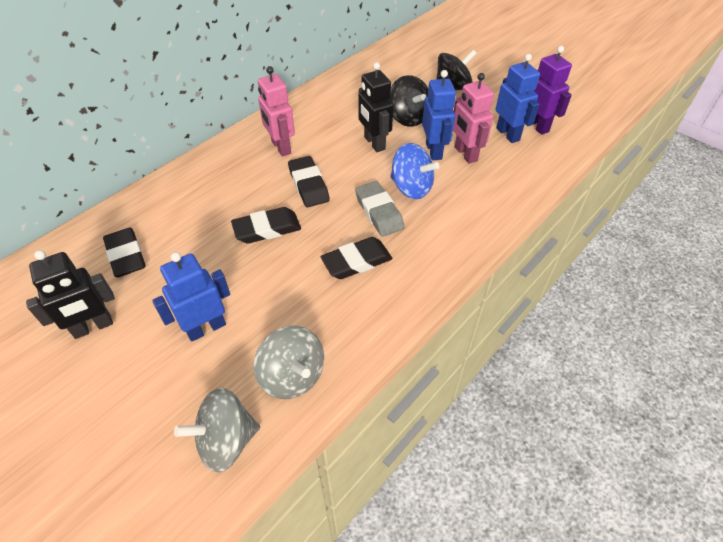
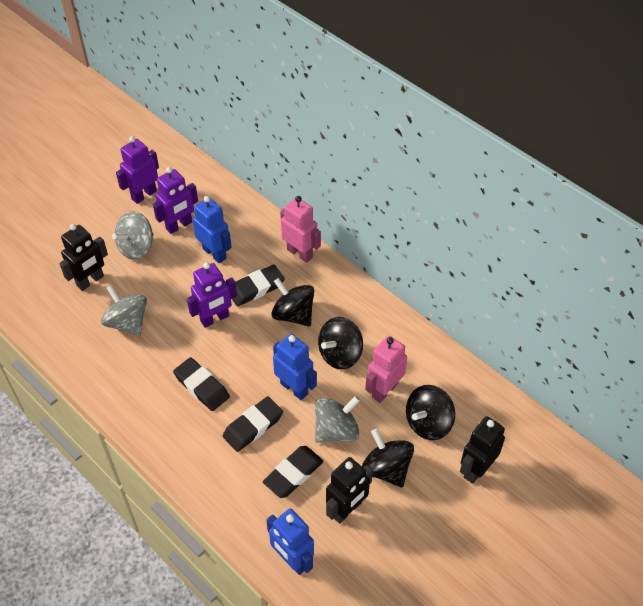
black robot: [26,250,115,339] [358,62,394,152] = 2 -> [59,224,108,291] [326,457,373,524] [460,416,505,484] = 3
black spinning top: [389,75,428,127] [437,50,477,90] = 2 -> [271,278,314,326] [318,317,363,369] [362,429,414,488] [406,385,455,440] = 4
blue spinning top: [390,143,439,199] = 1 -> none = 0
grey eraser: [355,181,405,237] = 1 -> none = 0
grey spinning top: [174,387,260,472] [254,326,324,399] = 2 -> [101,285,147,337] [112,211,154,260] [315,396,360,443] = 3
purple robot: [534,46,572,135] = 1 -> [116,136,159,204] [153,167,198,234] [187,262,237,328] = 3

